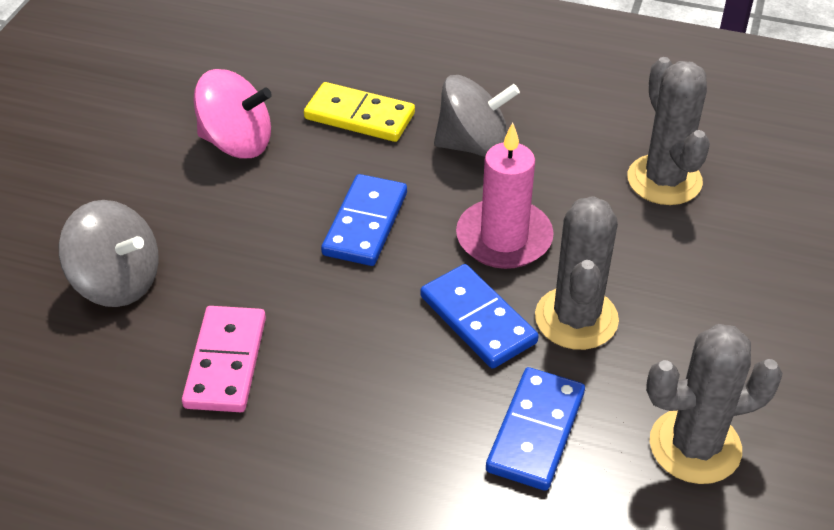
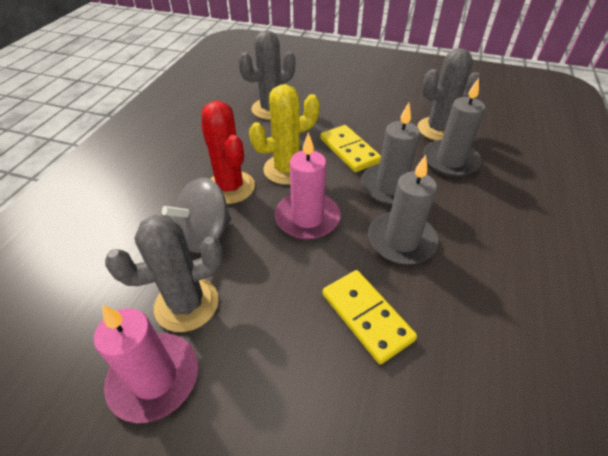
blue domino: [321,174,407,266] [420,264,539,369] [486,367,585,491] = 3 -> none = 0
grey candle: none = 0 -> [361,103,420,205] [368,155,439,265] [423,78,485,177] = 3
grey spinning top: [59,200,159,307] [434,75,520,157] = 2 -> [162,177,231,253] = 1
pink candle: [456,122,554,269] = 1 -> [94,305,198,423] [275,132,341,240] = 2
pink domino: [182,306,266,412] = 1 -> none = 0
pink spinning top: [193,69,272,158] = 1 -> none = 0
red cactus: none = 0 -> [201,101,255,204] = 1
yellow cactus: none = 0 -> [249,84,320,185] = 1
yellow domino: [304,82,415,142] = 1 -> [320,125,381,172] [322,270,417,365] = 2

